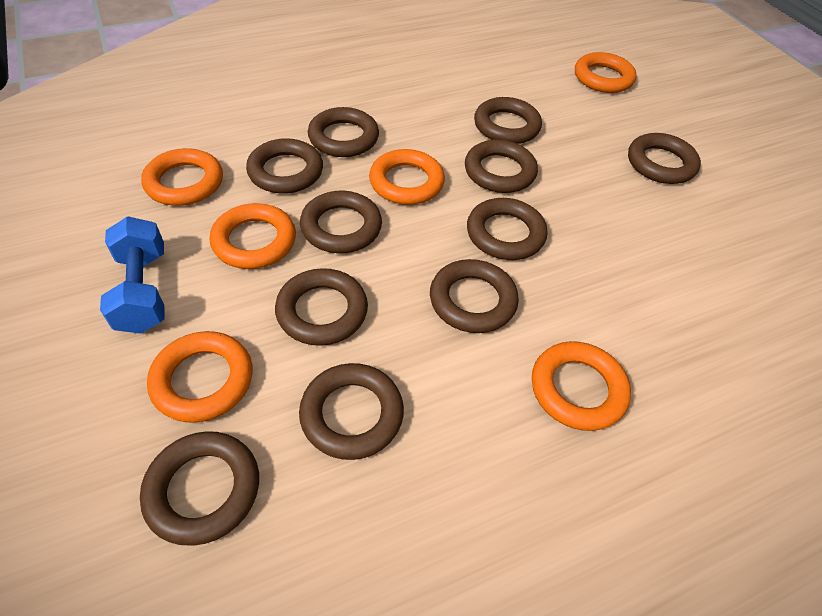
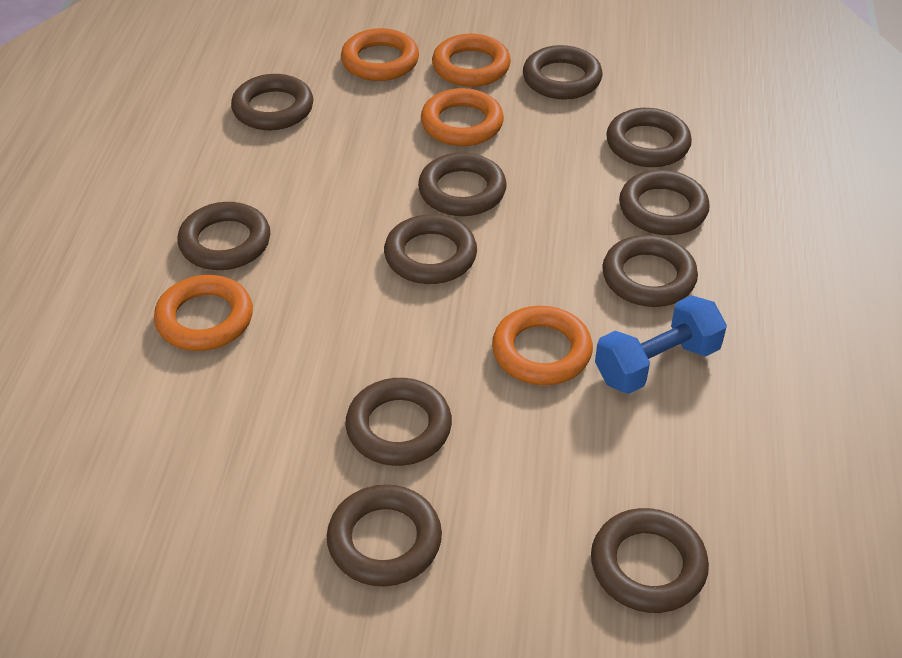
orange ring: [141,148,223,206] [147,331,253,423] [210,203,296,269] [369,149,445,205] [532,341,631,431] [575,52,636,93] = 6 -> [154,275,253,351] [341,28,419,81] [421,88,504,146] [432,34,511,87] [492,306,593,385] = 5

